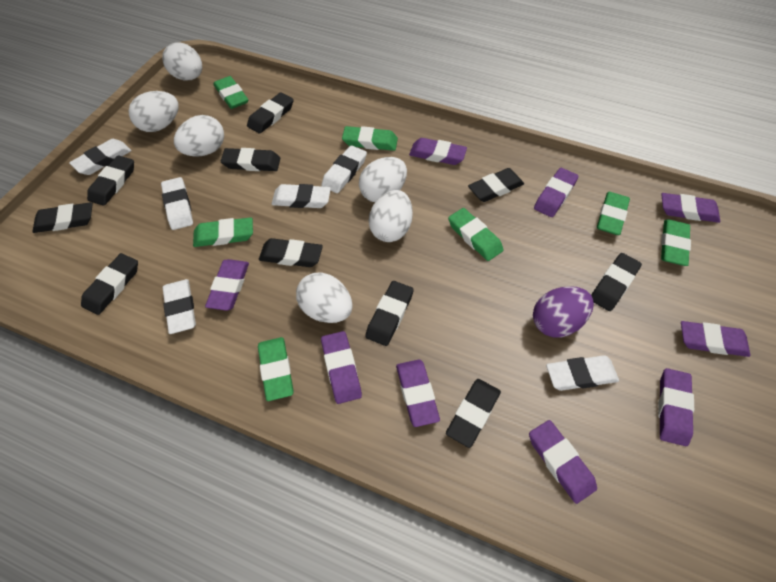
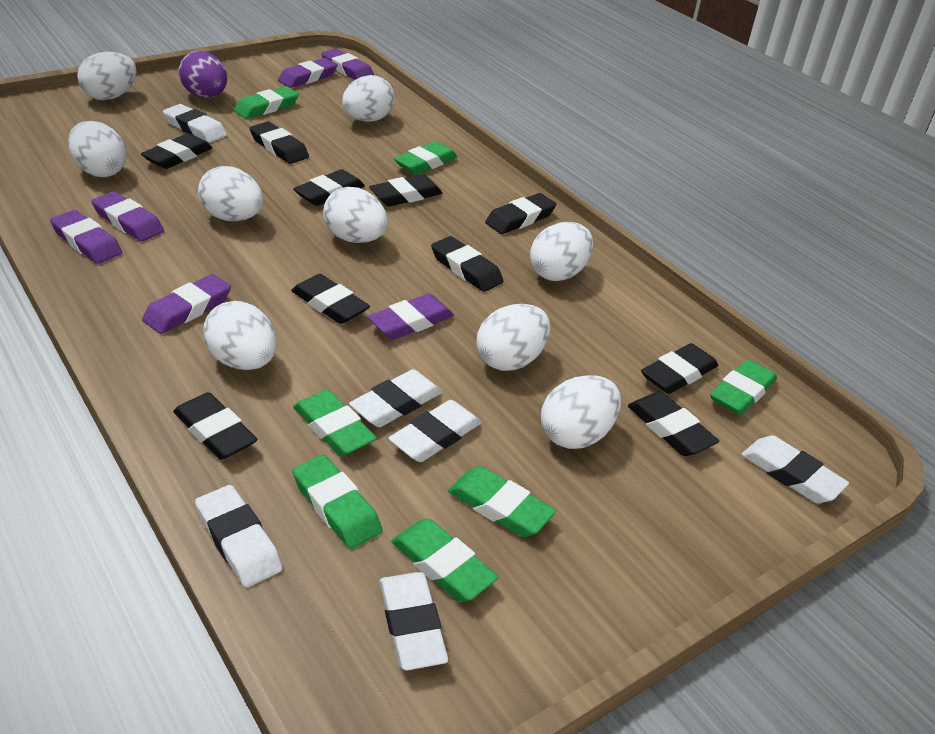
purple eraser: [205,259,249,311] [321,331,362,404] [396,360,440,427] [409,138,467,165] [529,420,597,504] [534,168,579,217] [658,368,694,446] [661,193,720,223] [681,321,750,357] = 9 -> [50,210,122,264] [91,191,164,242] [142,274,231,334] [278,58,338,88] [321,48,374,80] [368,294,454,340] = 6
white egg: [128,91,179,132] [162,42,202,81] [174,115,224,157] [296,272,353,323] [359,157,407,202] [369,190,413,242] = 6 -> [68,121,127,177] [77,51,137,100] [198,166,263,221] [203,301,277,370] [323,187,388,243] [342,75,395,122] [477,304,550,371] [530,222,593,281] [541,375,621,449] = 9

